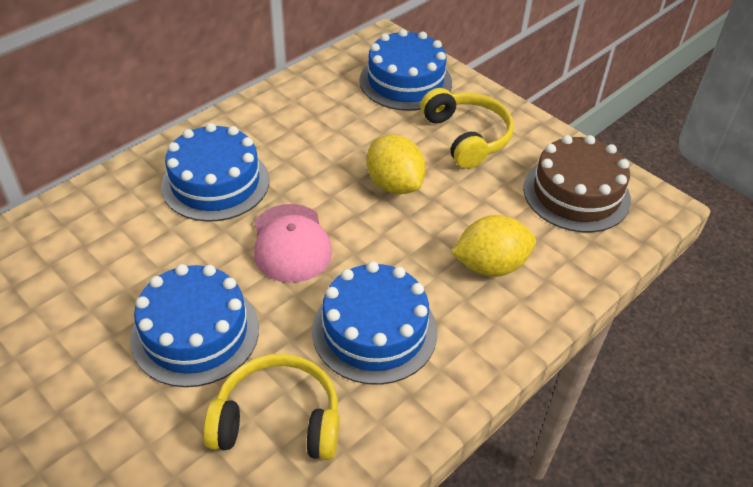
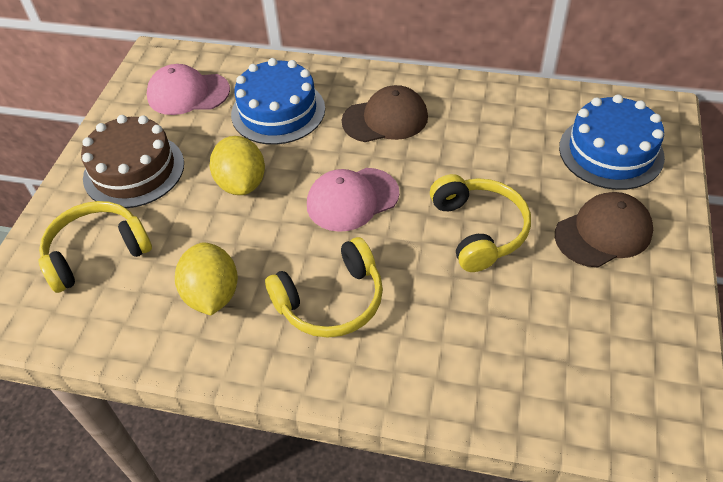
blue cake: [130,264,259,387] [161,123,269,222] [312,261,437,385] [360,29,452,111] = 4 -> [231,58,325,145] [559,94,665,190] = 2
brown cap: none = 0 -> [342,85,428,142] [555,192,653,267] = 2
pink cap: [254,204,332,283] = 1 -> [147,64,230,115] [307,168,399,232] = 2
yellow headphones: [203,354,339,460] [421,88,514,169] = 2 -> [39,201,152,293] [265,237,383,338] [430,174,531,272] = 3

